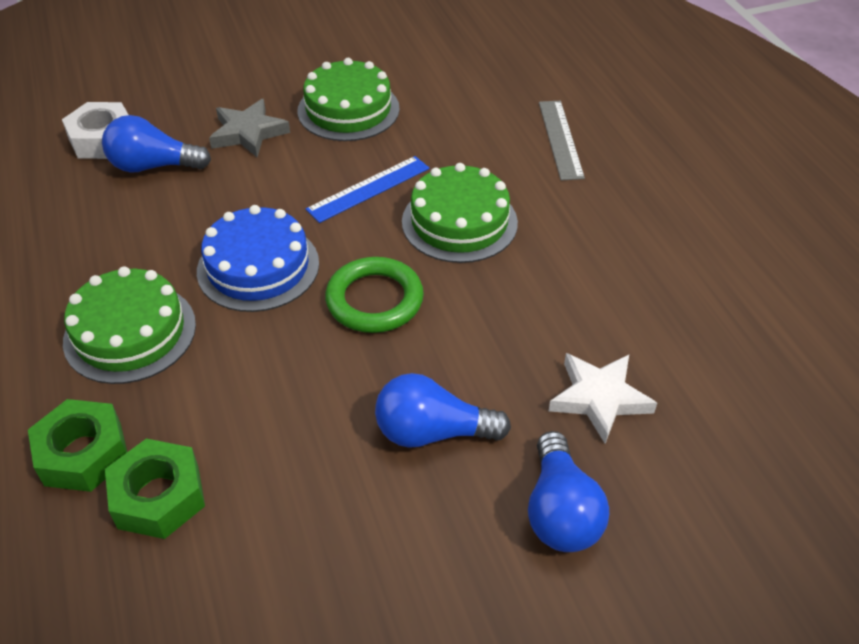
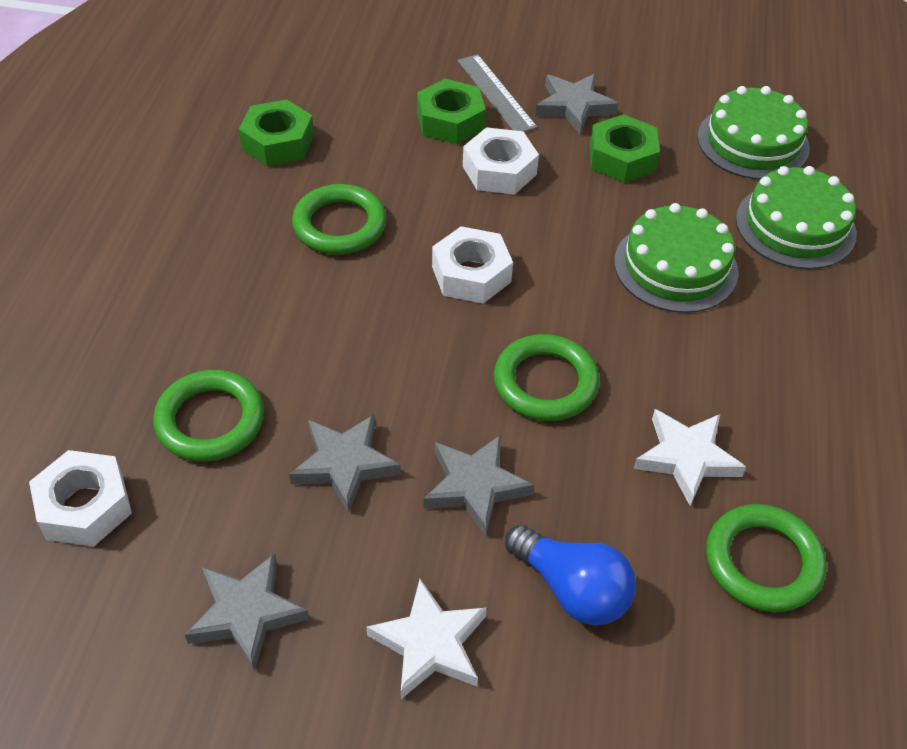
blue cake: [197,205,319,312] = 1 -> none = 0
blue light bulb: [102,115,211,172] [375,373,511,448] [528,431,609,552] = 3 -> [505,525,636,626] = 1
blue ruler: [306,156,430,223] = 1 -> none = 0
green nut: [28,399,127,492] [105,439,205,539] = 2 -> [239,99,314,166] [417,79,486,144] [590,114,660,183] = 3
green ring: [325,257,424,333] = 1 -> [153,370,264,462] [292,184,387,255] [494,334,599,421] [706,504,826,612] = 4
grey star: [209,99,290,157] = 1 -> [185,553,309,672] [289,414,401,513] [424,435,534,536] [535,74,619,134] = 4
white nut: [62,102,128,159] = 1 -> [29,450,132,546] [432,226,513,304] [463,127,539,195] = 3
white star: [549,353,657,443] = 1 -> [367,579,487,699] [634,409,746,506] = 2

